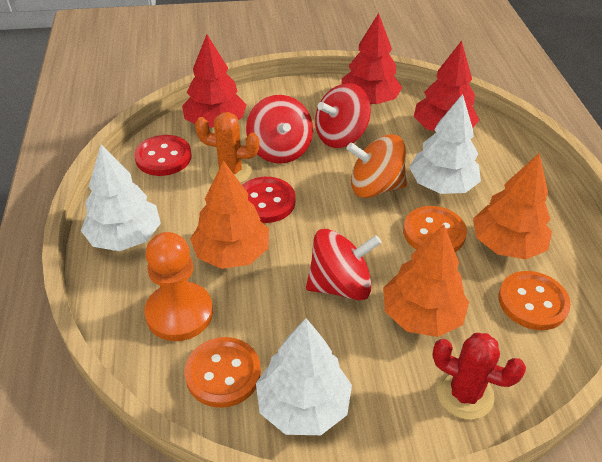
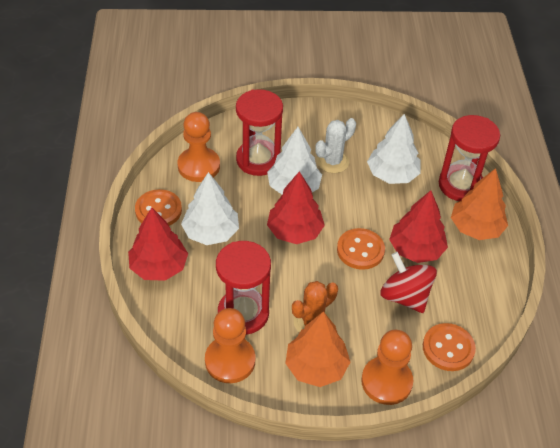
orange pawn: [144,232,213,341] = 1 -> [177,112,220,182] [205,308,255,383] [361,330,413,405] = 3
orange spinning top: [347,134,407,198] = 1 -> none = 0
orange tree: [190,161,269,269] [383,224,469,337] [473,153,552,259] = 3 -> [285,311,350,387] [451,168,508,240] = 2
red button: [134,135,192,176] [242,177,296,223] = 2 -> none = 0
red cactus: [432,333,526,420] = 1 -> none = 0
red hourglass: none = 0 -> [216,241,271,335] [236,89,283,176] [439,115,500,201] = 3
red spinning top: [246,95,313,164] [306,229,382,301] [315,83,371,148] = 3 -> [380,252,437,313] = 1
white cactus: none = 0 -> [315,118,356,173] = 1

